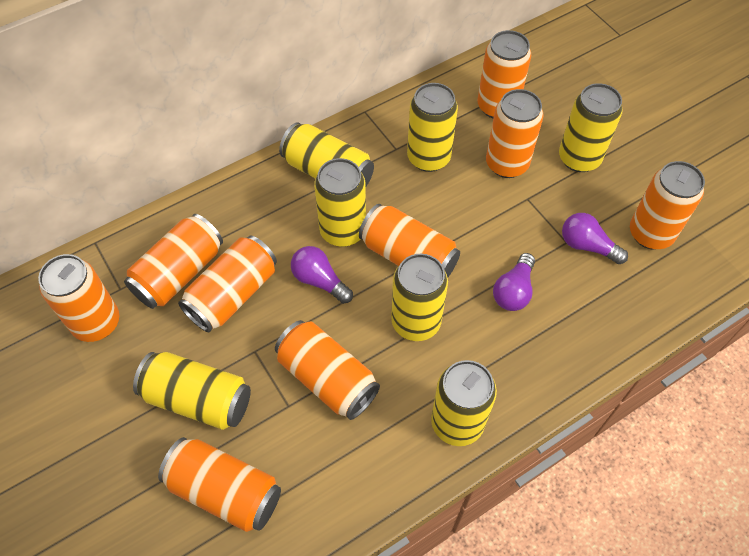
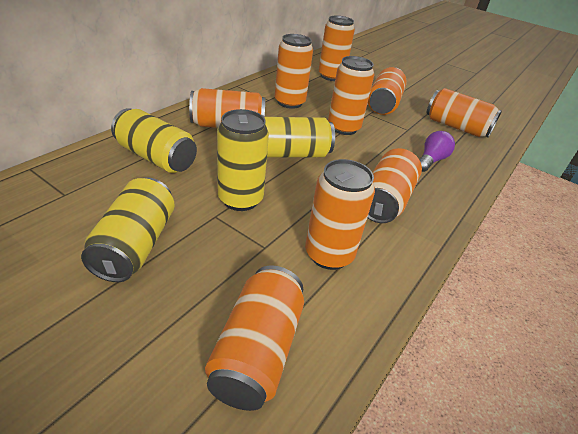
purple light bulb: [291,246,353,304] [493,253,535,311] [562,213,628,264] = 3 -> [419,131,455,172] = 1
yellow can: [133,352,251,430] [279,122,374,187] [314,158,366,247] [391,253,448,341] [407,83,458,172] [431,360,497,446] [559,83,623,172] = 7 -> [81,177,175,282] [111,108,197,173] [217,109,269,211] [264,117,335,158] = 4

